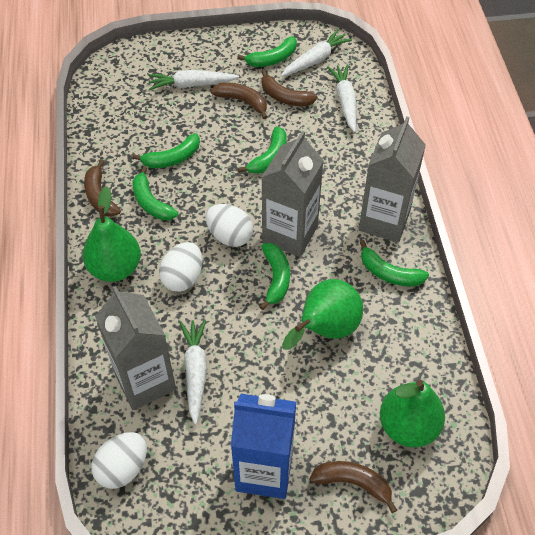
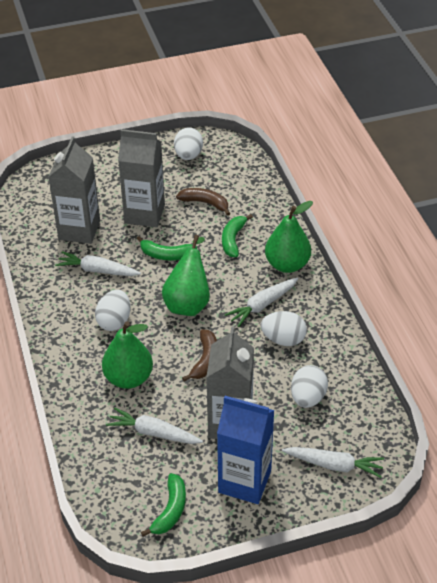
brown banana: [84,159,121,217] [211,82,267,119] [261,70,317,106] [309,461,397,513] = 4 -> [176,188,230,216] [182,329,217,382] = 2
green banana: [132,133,200,168] [132,166,178,220] [237,36,297,67] [238,126,287,174] [260,243,290,310] [360,240,429,286] = 6 -> [137,236,197,261] [141,473,186,536] [222,214,253,257] = 3
white egg: [91,432,147,489] [159,242,202,292] [206,204,254,247] = 3 -> [95,290,131,331] [174,127,203,160] [261,311,307,346] [291,365,328,408] = 4

